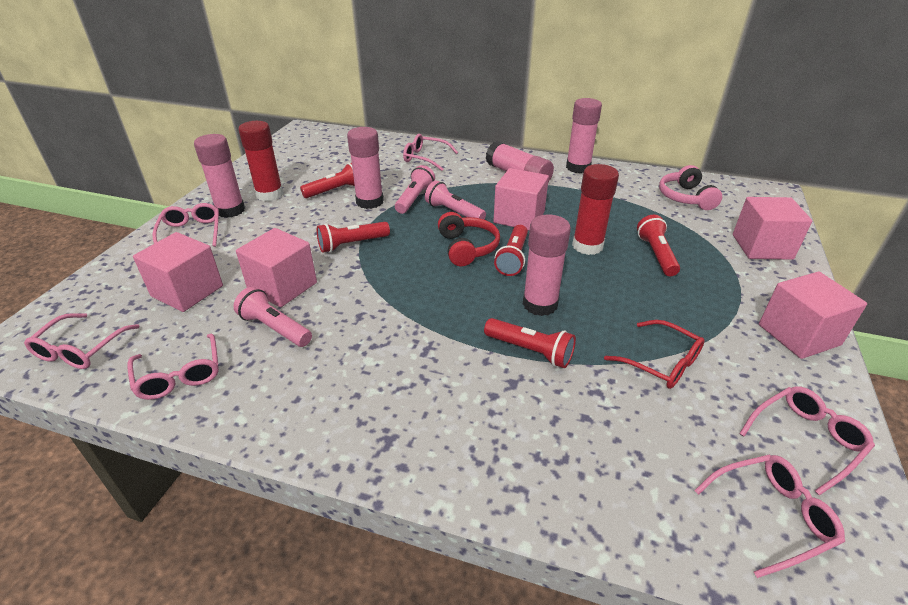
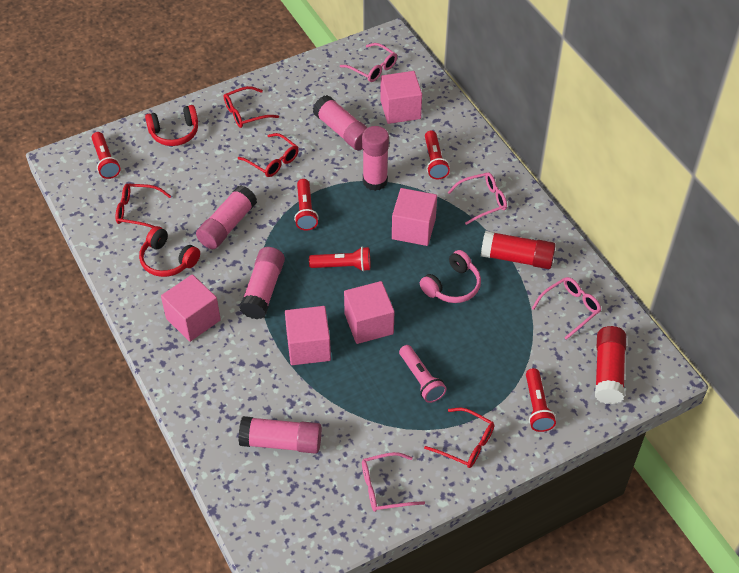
pink flashlight: [233,287,312,347] [395,165,435,214] [425,180,486,219] = 3 -> [399,345,446,403] = 1
pink glasses: [24,313,140,369] [127,333,219,400] [152,203,219,247] [403,134,458,171] [694,455,845,578] [739,386,875,496] = 6 -> [340,43,397,82] [362,452,425,512] [448,172,507,225] [531,277,601,340] = 4
red glasses: [604,320,705,389] = 1 -> [116,184,171,228] [224,86,279,128] [238,133,299,177] [424,408,494,468] = 4
red headphones: [438,212,500,266] = 1 -> [139,226,200,277] [145,105,198,146] = 2

